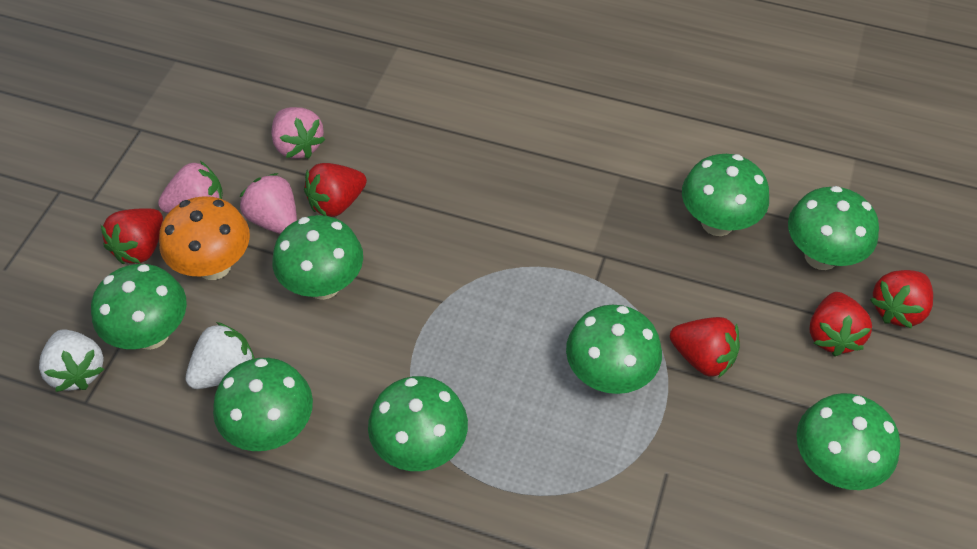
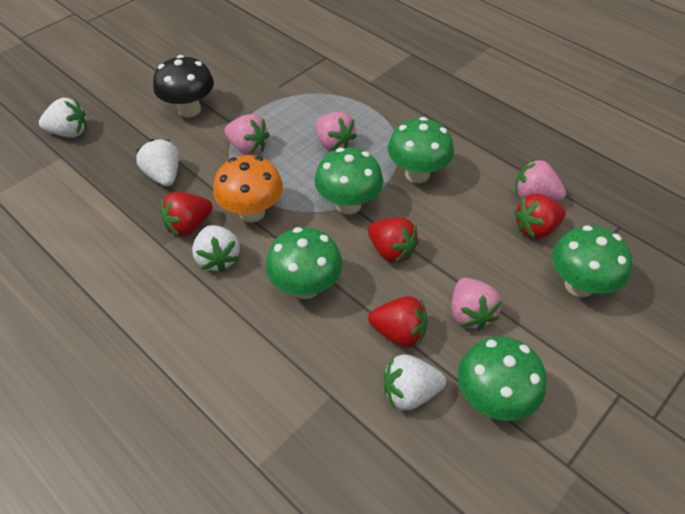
black mushroom: none = 0 -> [153,55,214,117] = 1
green mushroom: [91,264,187,350] [213,358,313,451] [272,215,363,300] [368,376,468,471] [566,305,662,394] [682,154,769,236] [788,186,879,270] [797,393,900,490] = 8 -> [266,227,342,299] [314,148,383,215] [388,117,454,183] [458,337,547,421] [552,225,632,297] = 5
pink strawberry: [158,161,223,213] [240,173,297,234] [272,107,325,159] = 3 -> [225,114,270,155] [316,112,357,152] [451,278,502,331] [515,159,566,202] = 4
red strawberry: [101,208,163,264] [304,163,367,217] [670,317,740,378] [810,292,872,356] [870,270,933,329] = 5 -> [161,192,213,237] [368,217,419,263] [368,296,427,348] [514,194,566,239] = 4
white strawberry: [39,330,104,392] [186,322,255,389] = 2 -> [39,98,87,138] [136,139,179,186] [192,225,240,273] [384,355,446,410] = 4

